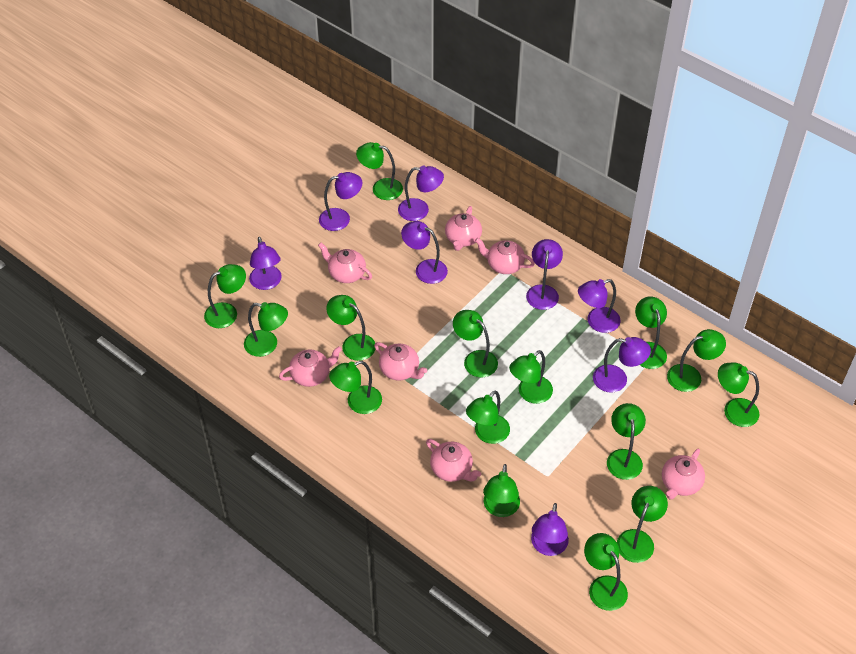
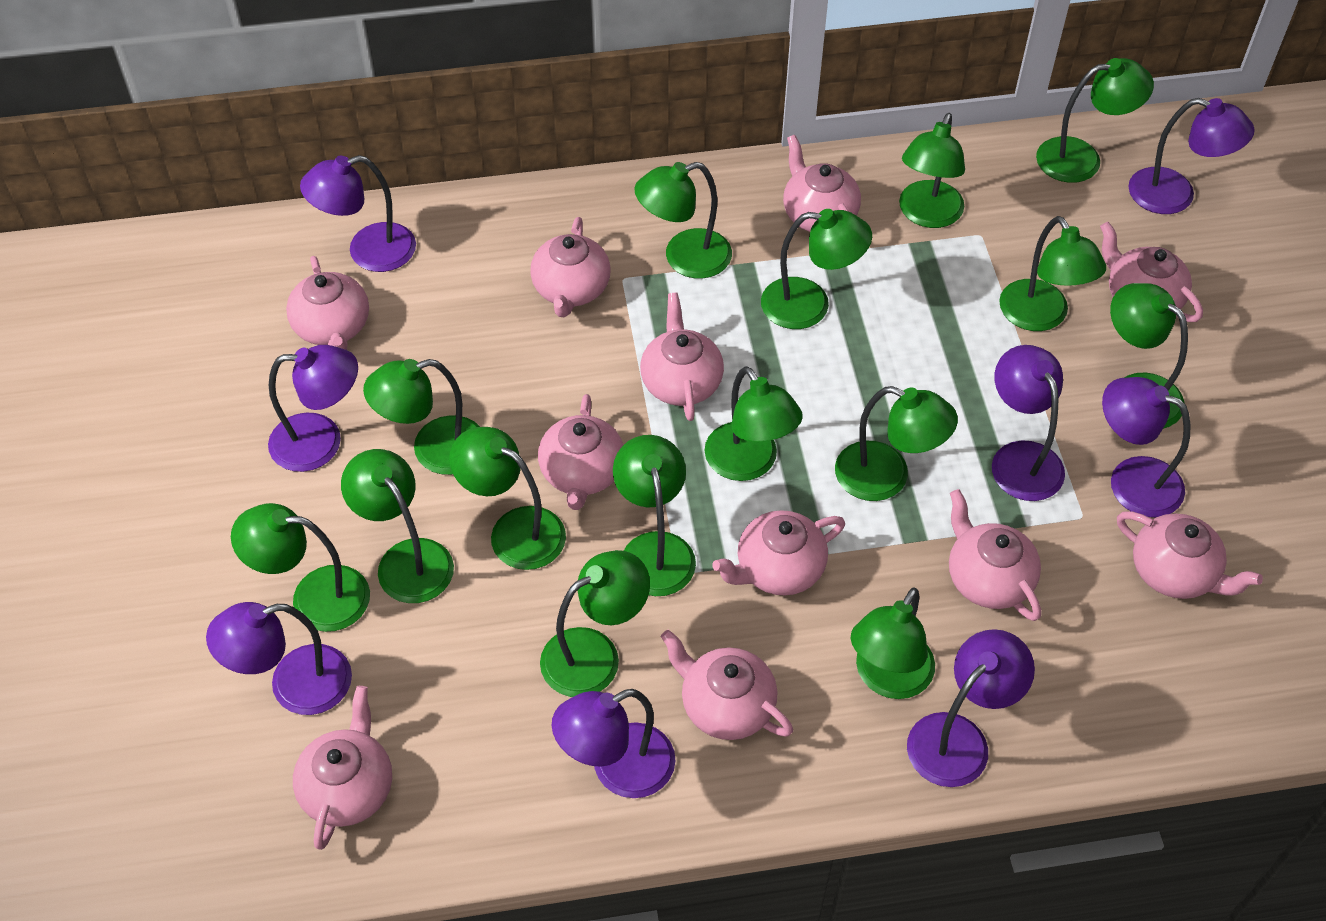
pink teapot: [279,346,342,387] [318,243,372,283] [374,342,427,381] [426,439,481,482] [445,206,482,251] [475,238,535,274] [662,448,705,499] = 7 -> [286,256,369,350] [293,686,392,850] [530,217,611,317] [538,394,623,510] [640,293,724,421] [661,630,793,740] [712,510,845,595] [783,135,861,232] [949,489,1041,621] [1100,222,1203,322] [1117,511,1263,599] = 11

